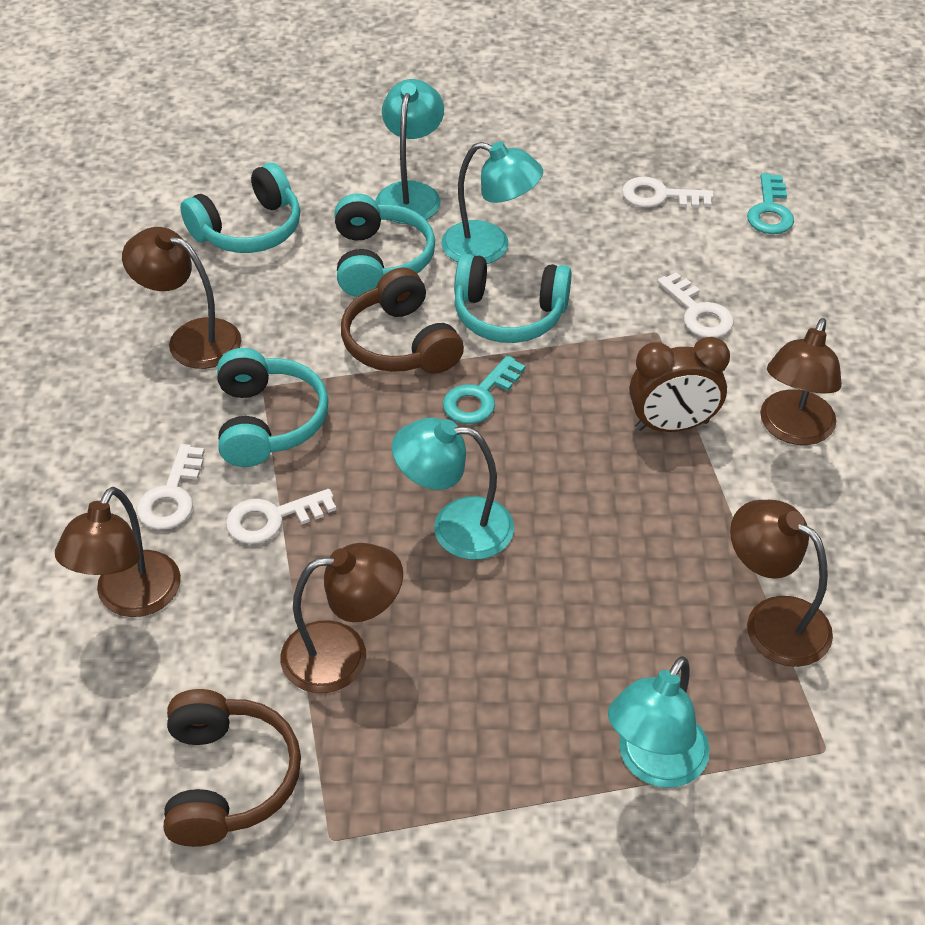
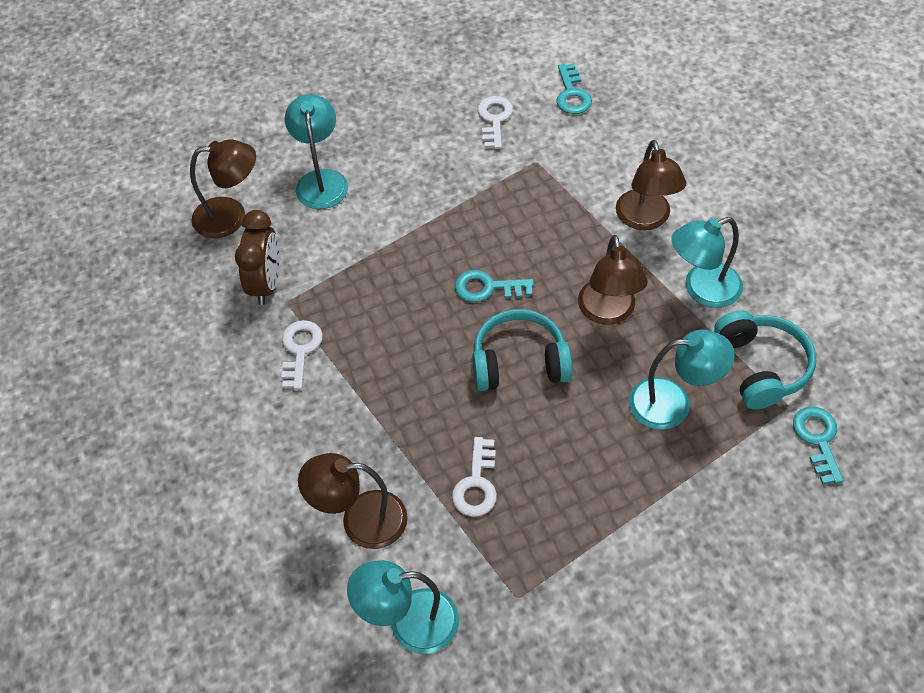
brown headphones: [164,689,301,847] [341,268,464,374] = 2 -> none = 0
brown lamp: [55,487,181,617] [122,227,241,369] [280,543,403,693] [730,500,833,667] [760,318,842,445] = 5 -> [190,139,256,238] [298,453,408,549] [578,235,648,324] [616,140,686,230] = 4
turquoise headphones: [180,163,300,253] [217,348,329,467] [335,193,435,297] [454,254,572,343] = 4 -> [472,309,573,391] [714,310,816,409] = 2
turquoise key: [443,355,526,424] [747,173,794,234] = 2 -> [455,270,534,302] [556,64,592,114] [793,407,844,484] = 3
white key: [137,444,205,530] [226,489,336,544] [622,177,714,208] [657,272,734,338] = 4 -> [281,320,323,390] [452,437,497,517] [478,96,513,149] = 3

